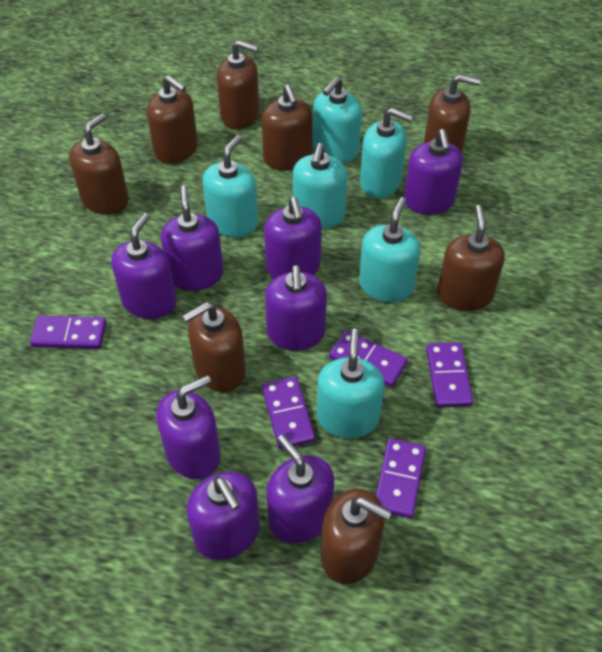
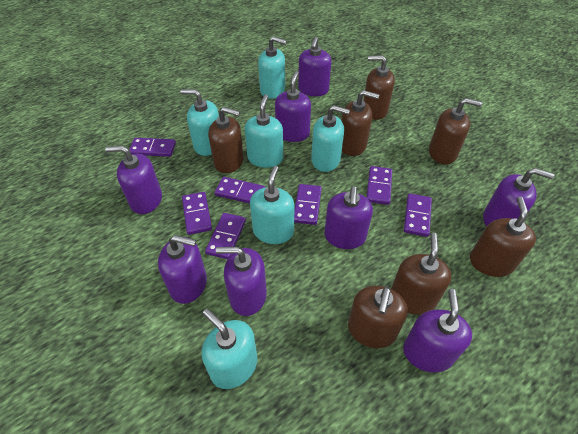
brown soap dispenser: [69,114,129,214] [147,75,198,164] [182,302,246,392] [217,40,259,129] [262,85,312,170] [321,489,392,584] [424,74,480,153] [437,205,505,311] = 8 -> [208,107,244,173] [341,90,379,156] [348,286,408,348] [363,55,395,120] [391,233,452,315] [429,98,482,164] [470,197,536,277] = 7
purple domino: [30,315,107,349] [262,377,315,449] [329,330,408,387] [376,438,426,518] [426,342,473,408] = 5 -> [129,138,176,157] [182,192,212,235] [205,213,246,259] [215,177,265,204] [294,184,322,225] [366,166,392,205] [404,193,432,237] = 7

